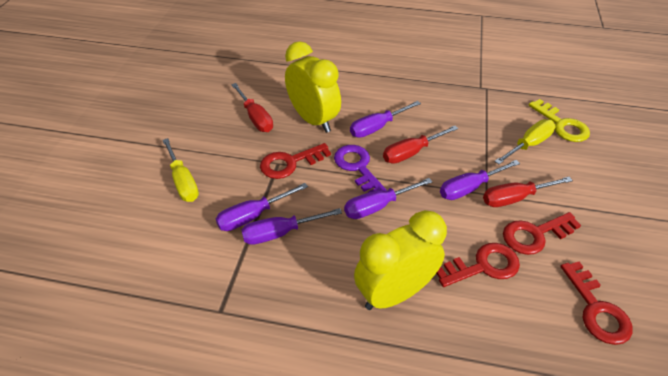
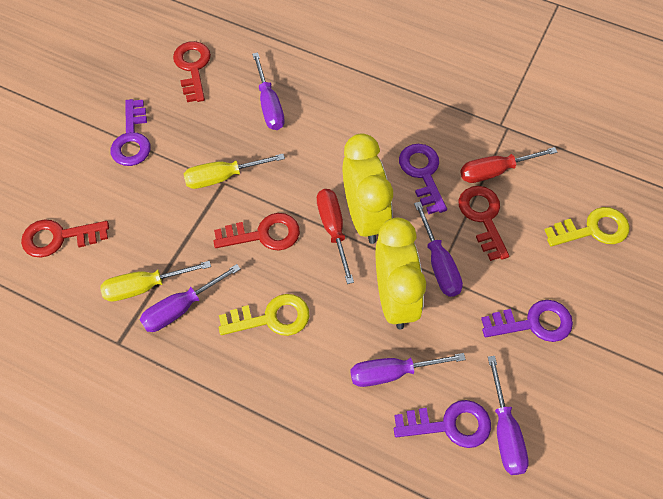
purple key: [334,145,387,193] = 1 -> [111,99,151,166] [394,400,491,448] [399,144,447,214] [481,300,573,342] = 4
red screwdriver: [231,83,273,132] [383,126,458,164] [483,177,573,207] = 3 -> [317,189,354,284] [460,147,557,183] = 2
yellow key: [529,99,590,142] = 1 -> [219,294,309,336] [544,207,629,247] = 2

